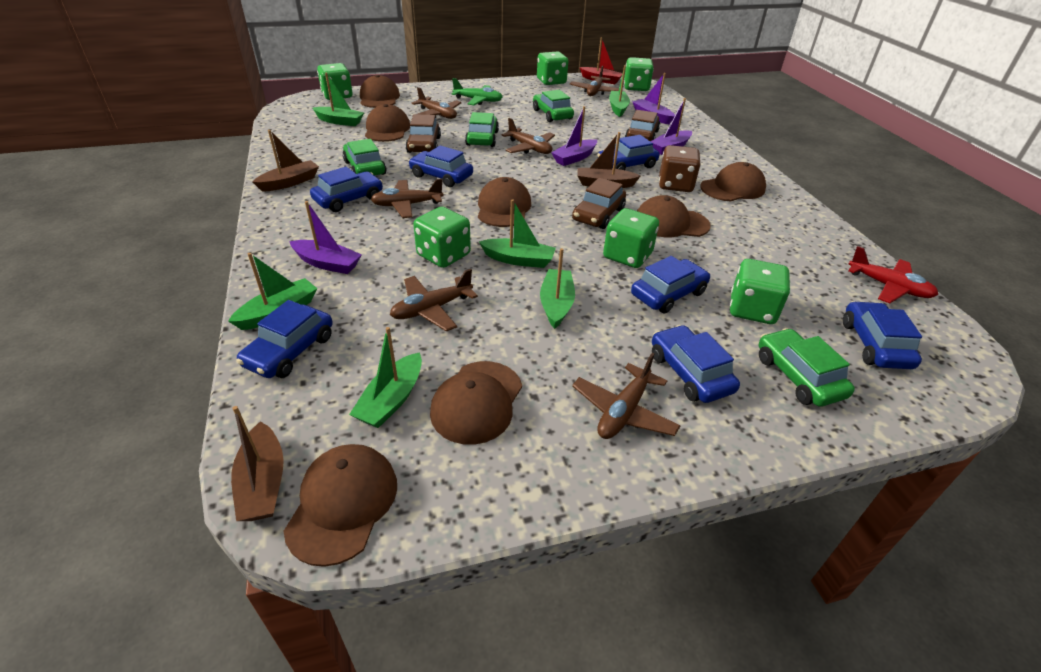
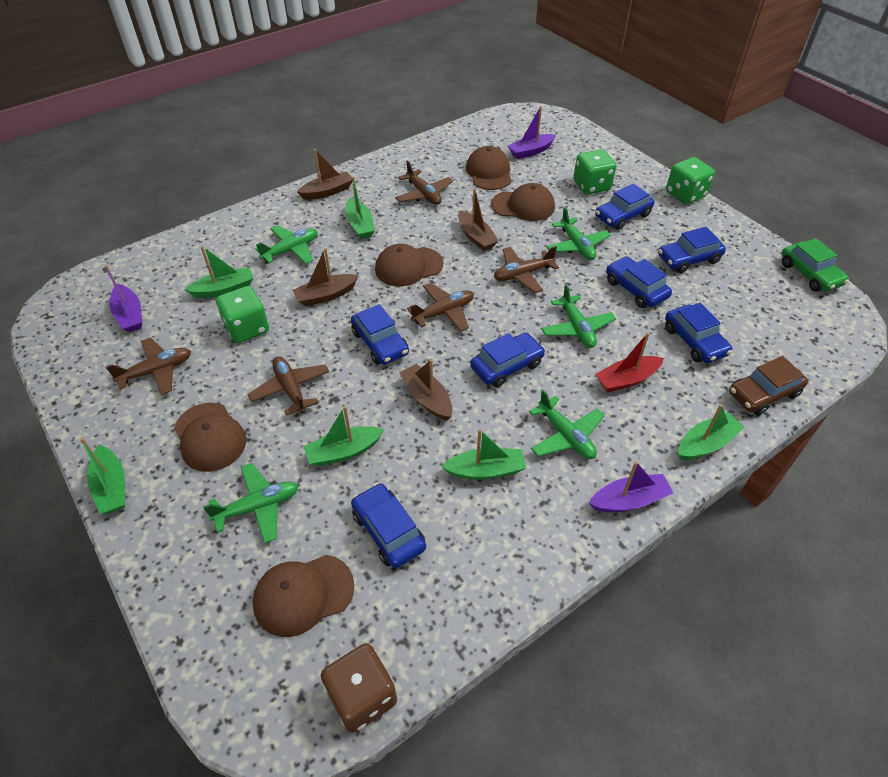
brown boat: [231,406,284,521] [253,130,319,192] [577,132,641,188] = 3 -> [292,248,359,306] [297,149,352,200] [399,359,452,421] [458,188,499,251] = 4
brown cap: [284,444,397,567] [360,75,400,108] [365,104,410,142] [430,361,522,445] [478,177,532,227] [637,195,710,237] [700,162,766,201] = 7 -> [174,403,246,472] [252,555,354,637] [375,244,443,287] [466,146,512,190] [491,183,555,221] = 5
brown car: [406,114,441,153] [572,178,626,229] [625,110,660,142] = 3 -> [729,356,808,415] = 1
brown plane: [371,179,444,218] [390,269,478,332] [412,87,461,119] [501,118,555,154] [570,66,619,96] [572,353,681,439] = 6 -> [106,337,191,395] [247,356,329,416] [395,160,453,205] [407,283,474,332] [494,246,559,293] = 5
green car: [342,139,386,175] [465,112,499,147] [533,90,574,122] [759,328,855,407] = 4 -> [782,238,849,292] = 1
green dice: [317,63,353,100] [413,207,471,268] [537,51,568,85] [603,208,659,268] [624,57,654,91] [730,259,790,324] = 6 -> [216,286,269,343] [573,149,616,195] [666,157,715,204] = 3
green plane: [451,78,503,105] = 1 -> [203,463,298,543] [255,225,317,264] [529,390,605,459] [541,284,616,348] [546,207,611,260] = 5
purple boat: [289,201,362,274] [551,106,597,166] [632,73,675,124] [651,98,692,155] = 4 -> [105,265,142,332] [508,106,556,159] [589,461,673,512] = 3
red plane: [848,246,938,304] = 1 -> none = 0

